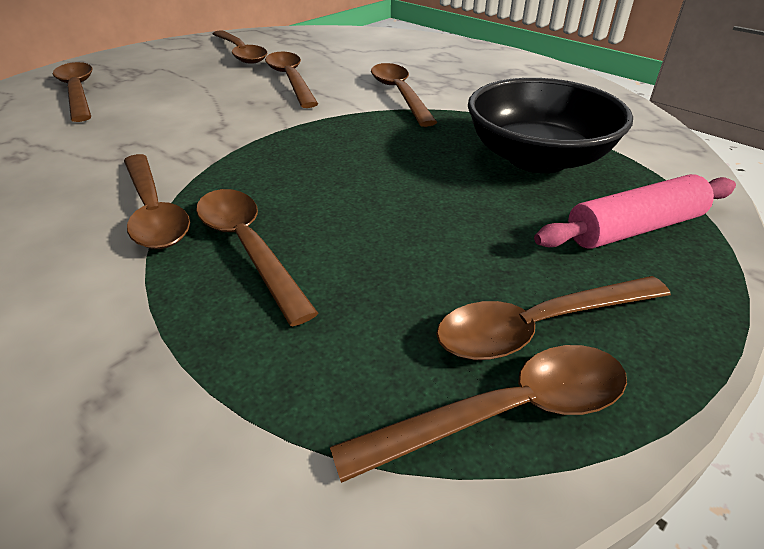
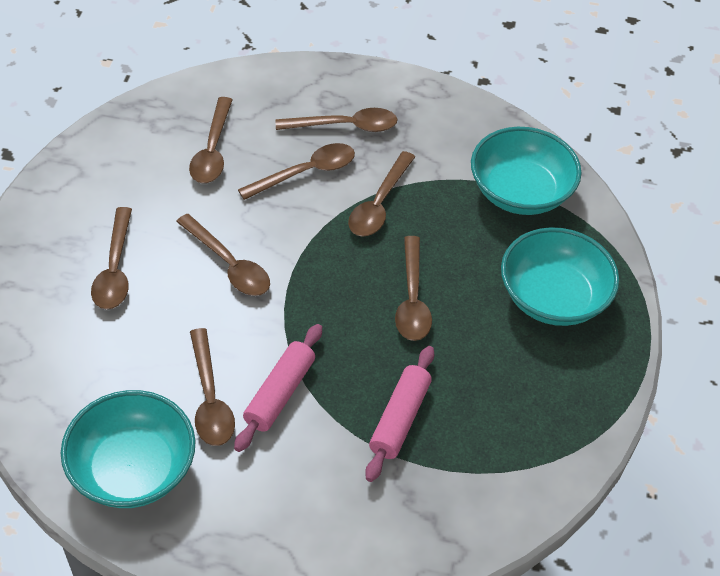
black bowl: [468,78,633,173] = 1 -> none = 0
pink rolling pin: [534,174,736,249] = 1 -> [234,324,322,452] [365,346,434,482] = 2
turquoise bowl: none = 0 -> [61,390,196,508] [471,127,582,215] [501,227,619,326] = 3

